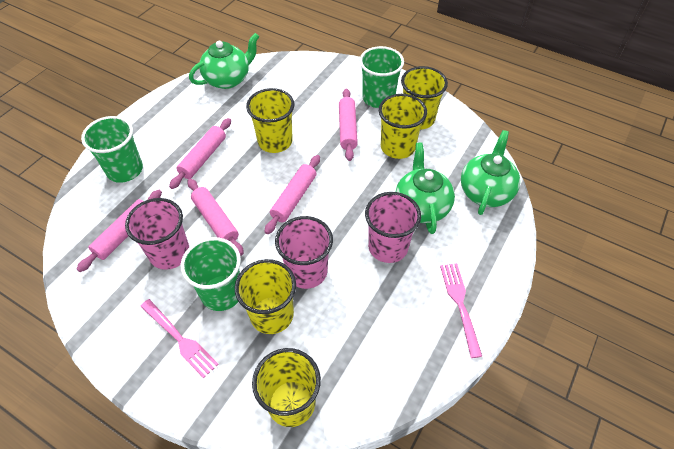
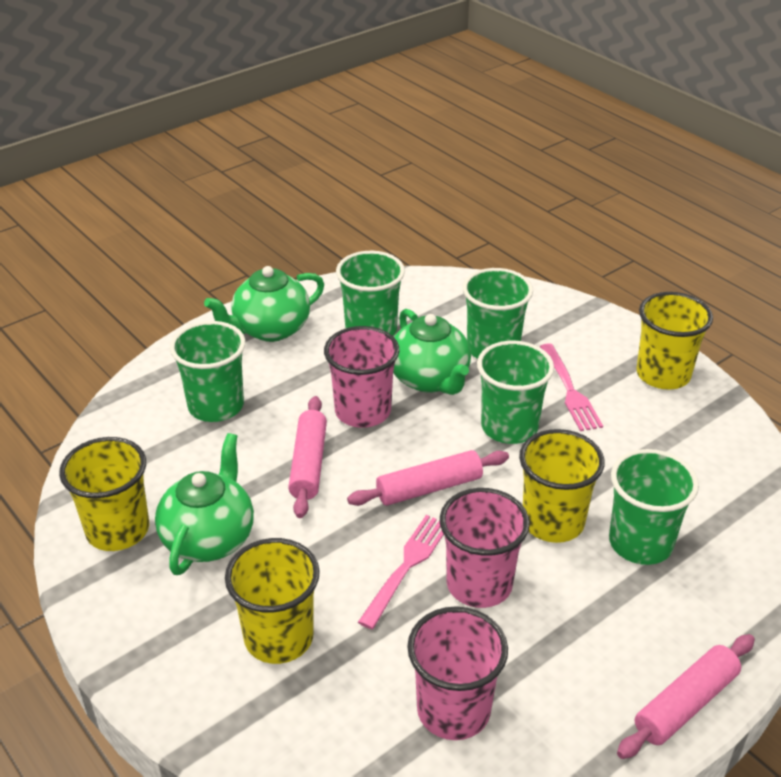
green cup: [81,116,143,183] [181,237,241,311] [359,46,404,108] = 3 -> [170,321,245,422] [336,251,405,336] [463,268,533,359] [477,341,554,444] [609,449,699,565] = 5
pink rolling pin: [76,190,162,272] [169,118,231,189] [187,179,244,256] [265,155,320,234] [339,89,358,161] = 5 -> [288,396,327,518] [347,450,509,506] [617,634,755,759] = 3
yellow cup: [234,259,296,334] [246,88,295,153] [252,348,321,427] [379,94,427,159] [401,66,448,129] = 5 -> [59,437,149,551] [225,538,320,664] [519,429,605,543] [636,292,713,390] = 4

